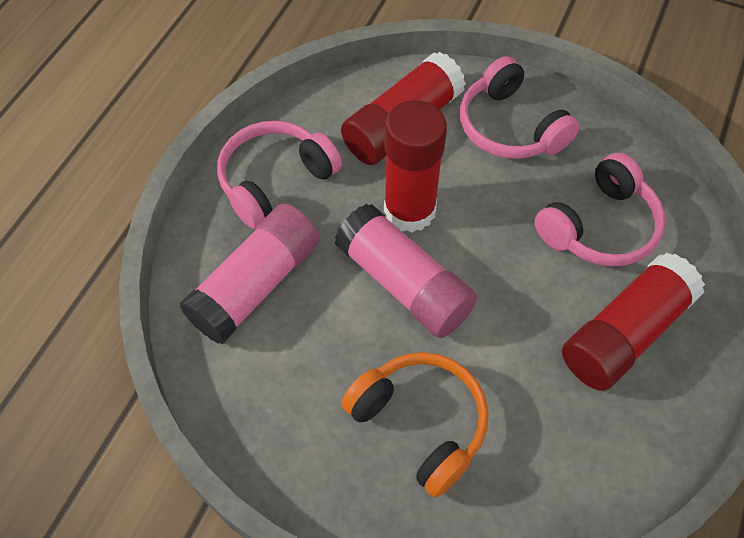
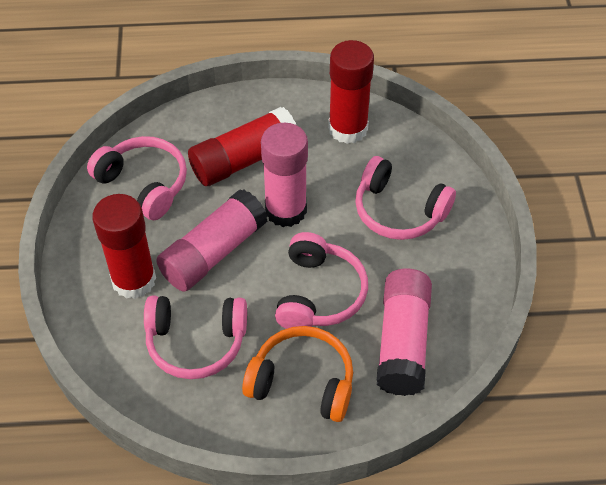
pink glue stick: [180,203,320,344] [335,204,477,338] = 2 -> [156,189,268,292] [261,123,308,227] [377,268,432,396] = 3
pink headphones: [217,121,342,229] [460,56,580,159] [534,153,665,266] = 3 -> [87,136,187,220] [144,296,247,379] [275,232,368,329] [355,156,456,240] = 4

